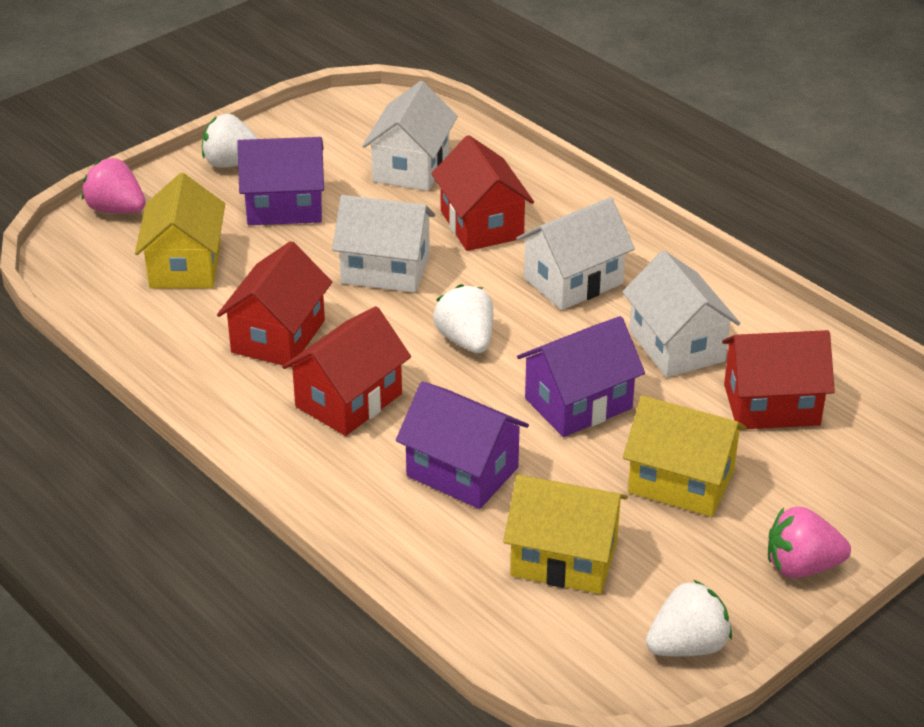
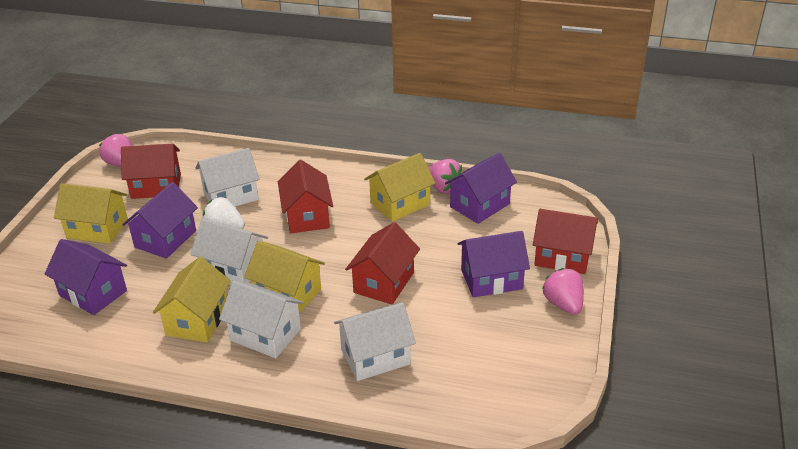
pink strawberry: [82,158,146,214] [768,507,851,578] = 2 -> [99,134,132,167] [429,159,463,194] [542,268,584,315] = 3
purple house: [237,137,324,225] [396,381,529,509] [517,316,645,437] = 3 -> [45,239,127,315] [122,182,198,259] [445,153,517,224] [458,231,530,297] = 4
white strawberry: [202,114,258,168] [433,284,493,353] [646,580,732,656] = 3 -> [202,197,245,229] = 1
yellow house: [135,173,225,289] [503,475,628,594] [623,396,747,517] = 3 -> [54,183,128,244] [153,257,231,343] [244,241,325,313] [364,153,436,222] = 4

